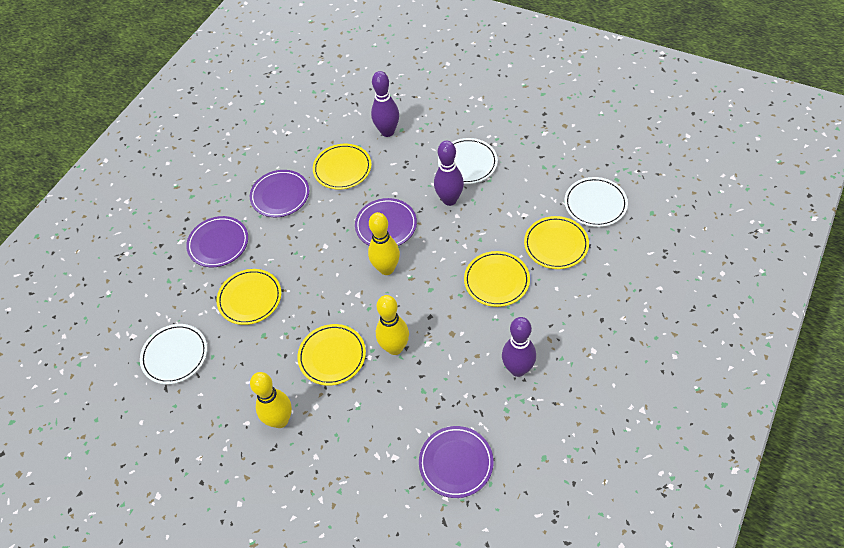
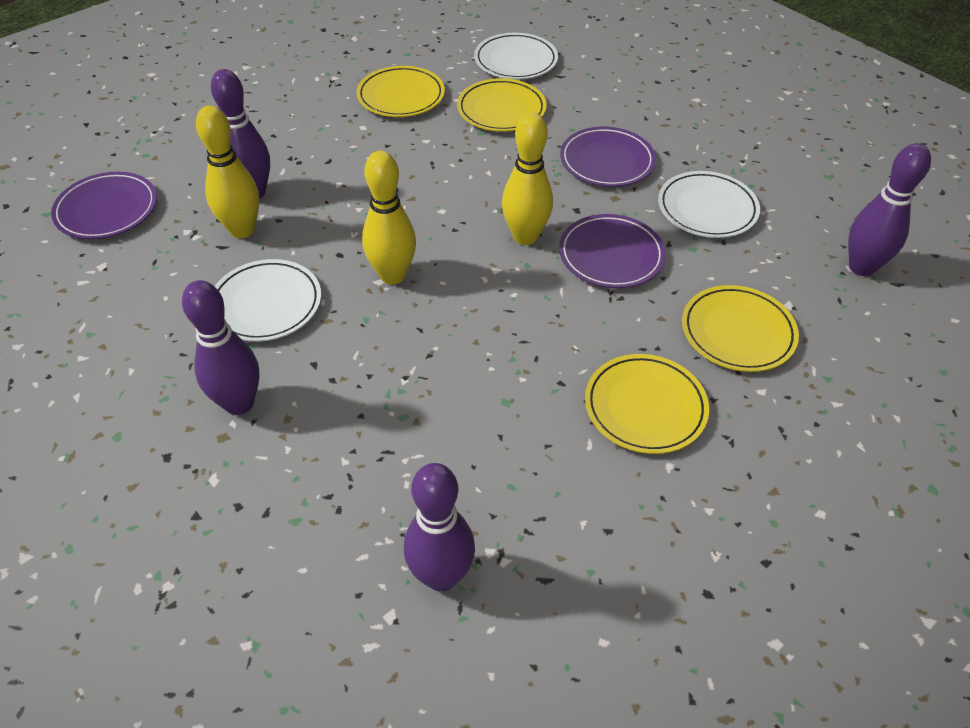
purple bowling pin: [371,71,399,137] [434,141,464,206] [502,317,536,377] = 3 -> [182,280,260,415] [211,69,270,199] [404,463,475,592] [848,143,931,276] = 4
purple plate: [186,216,248,267] [250,170,309,217] [355,198,417,246] [419,426,493,498] = 4 -> [51,172,157,239] [559,214,666,288] [560,127,656,187] = 3
yellow plate: [217,269,281,325] [297,324,366,386] [313,144,372,190] [464,251,530,307] [524,216,589,269] = 5 -> [357,66,445,117] [457,78,547,132] [585,354,709,454] [682,285,799,372] = 4

